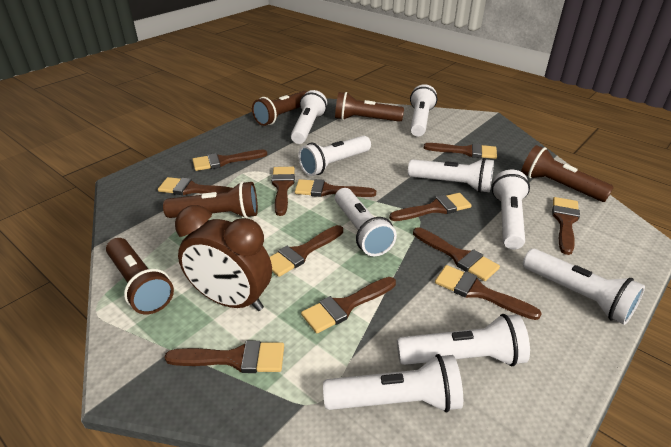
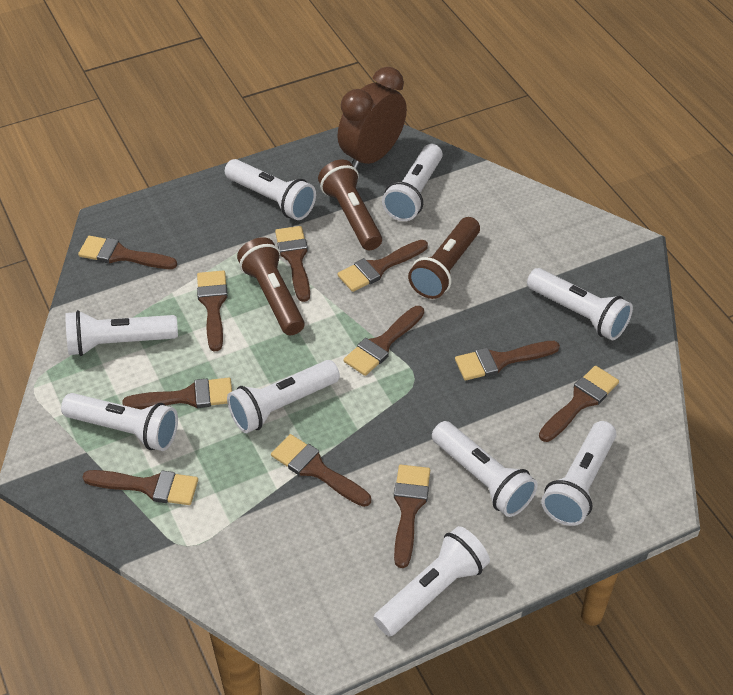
brown brush: [158,177,233,195] [164,341,284,373] [192,150,267,171] [270,225,343,277] [271,167,295,216] [295,179,376,197] [301,277,396,333] [389,193,472,221] [413,227,500,281] [424,143,497,159] [435,265,542,320] [552,197,580,255] = 12 -> [78,236,177,269] [83,470,198,505] [122,378,232,409] [197,271,228,351] [271,434,371,507] [275,226,310,302] [337,240,428,292] [344,306,424,376] [394,465,430,568] [455,341,560,381] [539,366,619,442] = 11
brown flashlight: [106,238,174,314] [163,181,258,218] [252,91,308,126] [335,92,404,122] [521,145,614,202] = 5 -> [237,237,305,335] [318,160,382,250] [408,217,480,299] = 3

